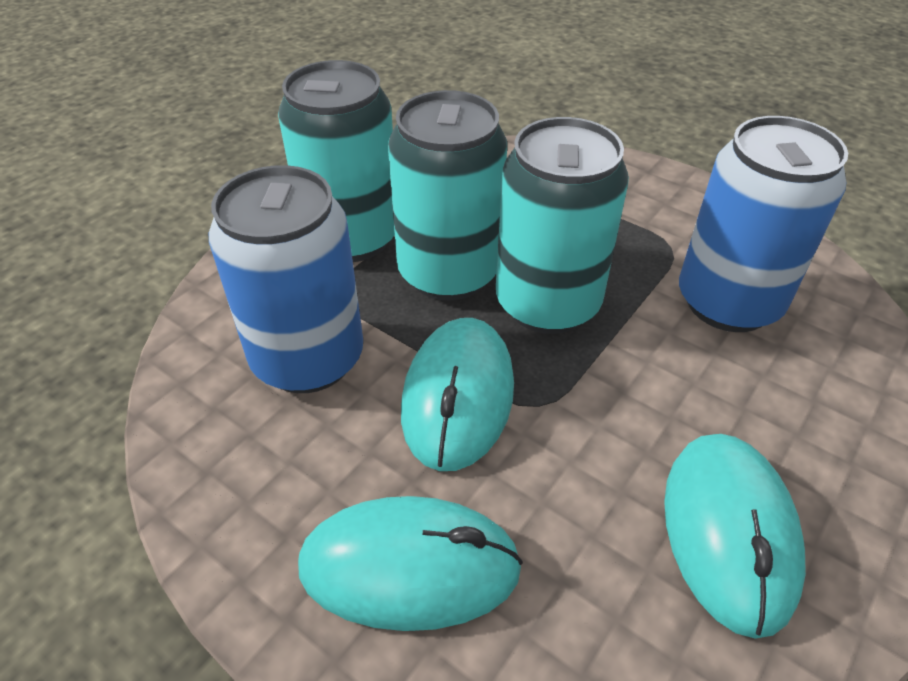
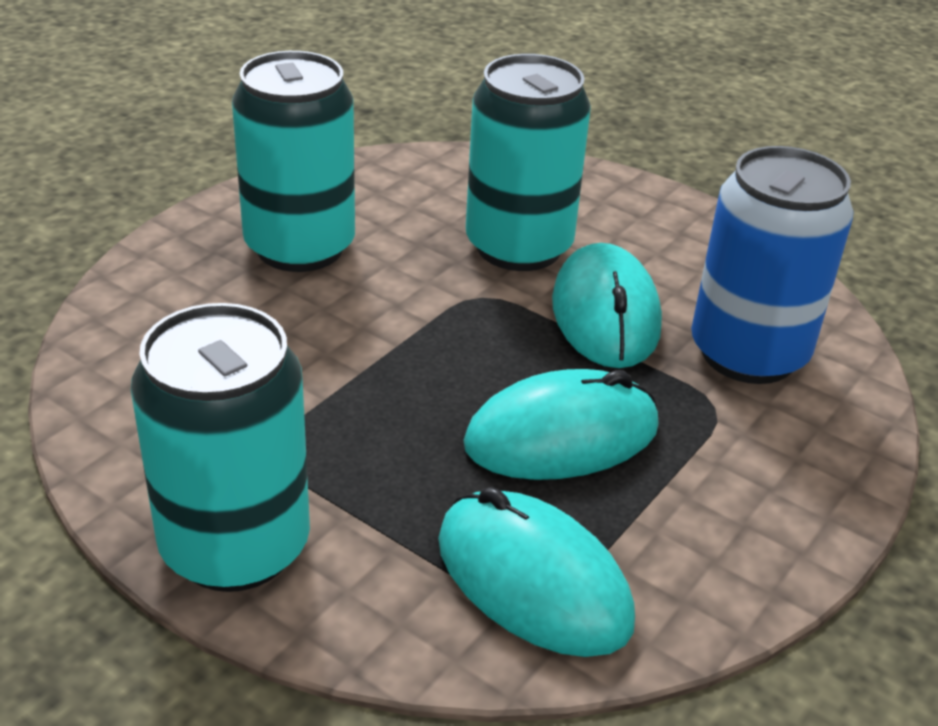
blue can: [209,165,363,393] [679,116,848,332] = 2 -> [691,146,854,384] = 1

